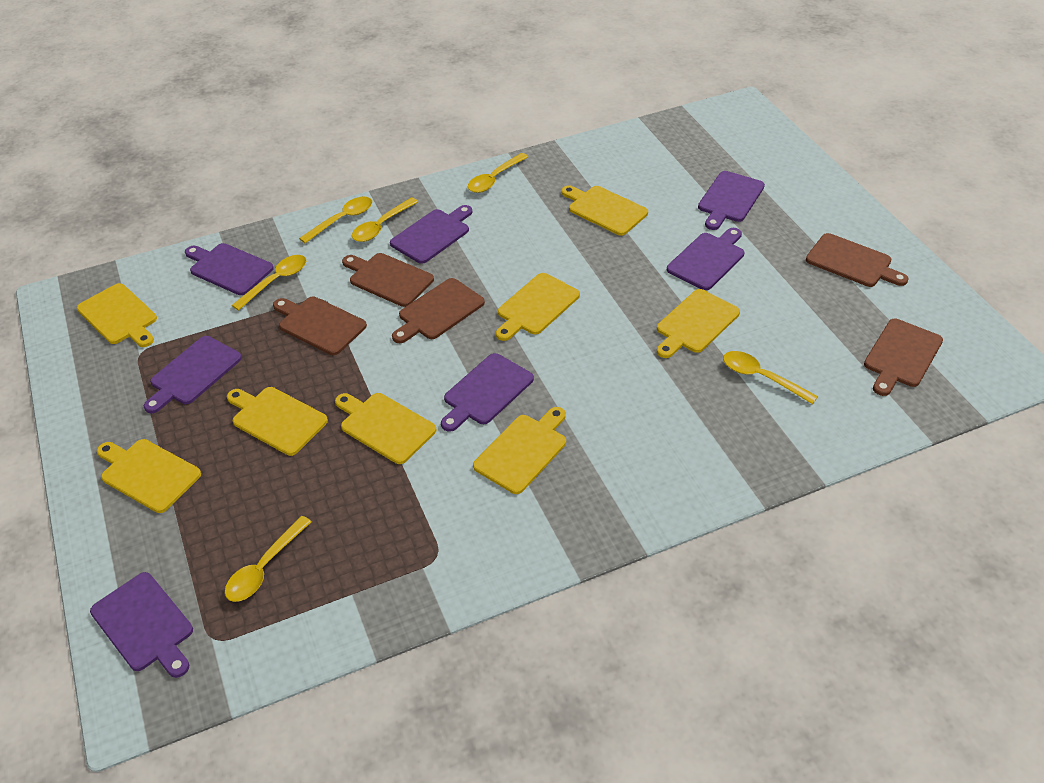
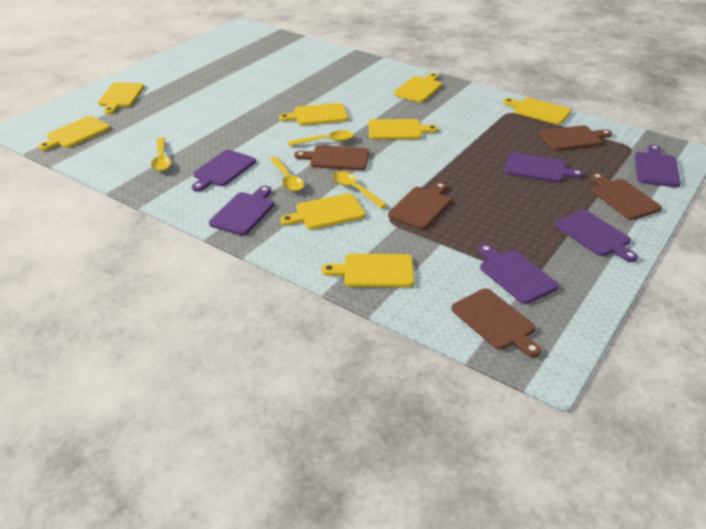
purple cutting board: [90,572,193,678] [144,336,242,413] [185,243,274,295] [390,205,472,264] [441,353,534,432] [667,228,744,290] [698,171,765,230] = 7 -> [192,150,256,192] [209,186,274,235] [478,244,559,304] [504,152,584,183] [555,210,638,262] [635,145,681,187] = 6
yellow spoon: [225,516,311,602] [232,255,306,311] [299,196,372,243] [352,197,418,242] [468,153,528,193] [723,351,818,404] = 6 -> [151,137,171,171] [270,157,304,191] [288,130,354,146] [332,171,387,208] = 4

